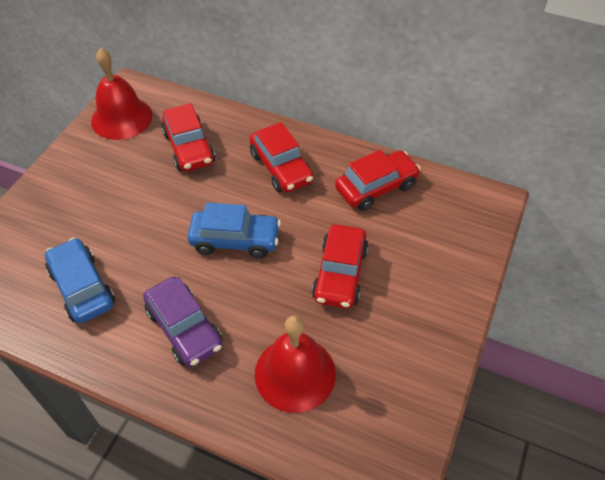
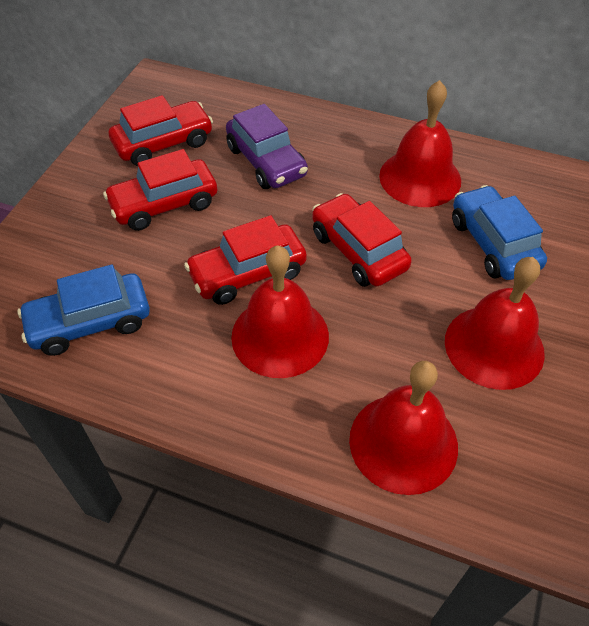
red bell: [91,48,153,140] [255,316,336,413] = 2 -> [231,245,329,378] [349,361,458,495] [379,80,461,207] [445,257,545,390] = 4

